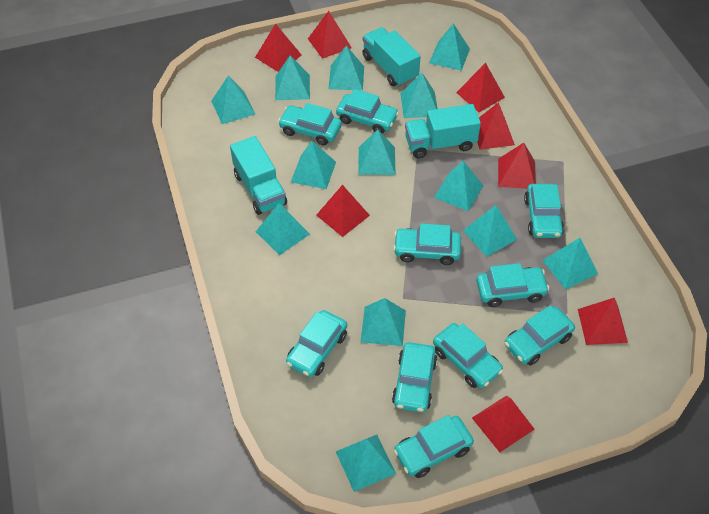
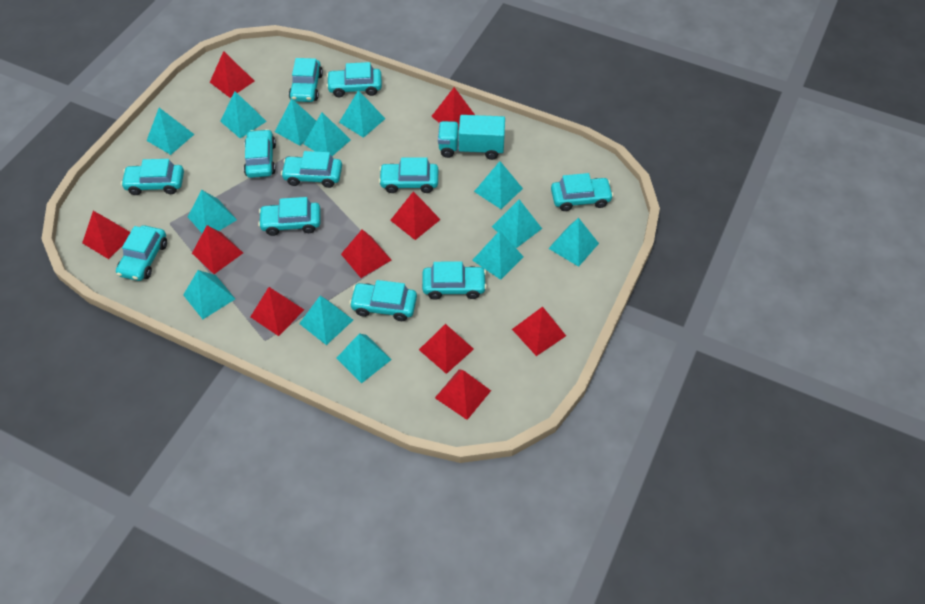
red pyramid: [255,23,302,72] [308,11,352,59] [316,185,370,237] [456,63,505,112] [472,396,535,452] [477,102,515,150] [498,143,536,189] [578,298,628,345] = 8 -> [82,211,130,259] [192,225,243,274] [210,51,255,98] [250,287,304,336] [341,229,391,278] [390,191,441,240] [419,324,474,374] [431,87,475,131] [435,369,491,420] [512,307,566,356] = 10
turquoise car: [278,103,342,145] [286,310,347,377] [336,89,399,133] [392,342,437,412] [393,223,461,265] [393,415,474,478] [433,323,503,388] [476,263,549,307] [504,305,575,366] [524,184,564,238] = 10 -> [116,225,167,281] [121,159,184,195] [244,129,276,178] [258,197,320,236] [281,151,342,188] [289,58,323,102] [326,62,382,97] [349,280,417,321] [379,157,438,193] [422,261,487,300] [551,173,614,211] = 11
turquoise truck: [230,136,287,215] [362,27,421,86] [405,104,481,158] = 3 -> [438,115,505,160] = 1

